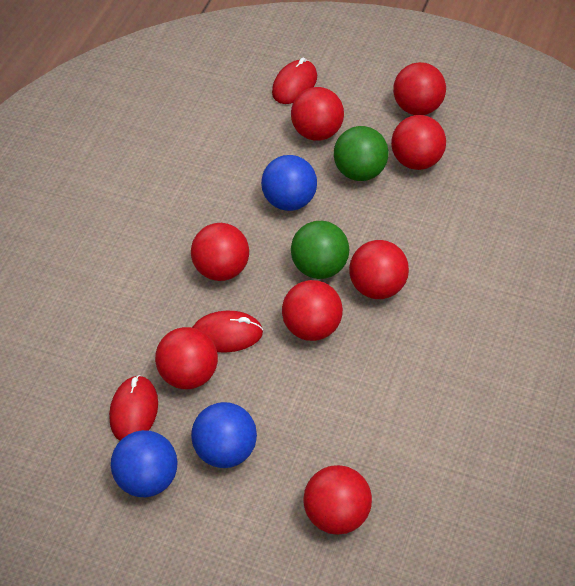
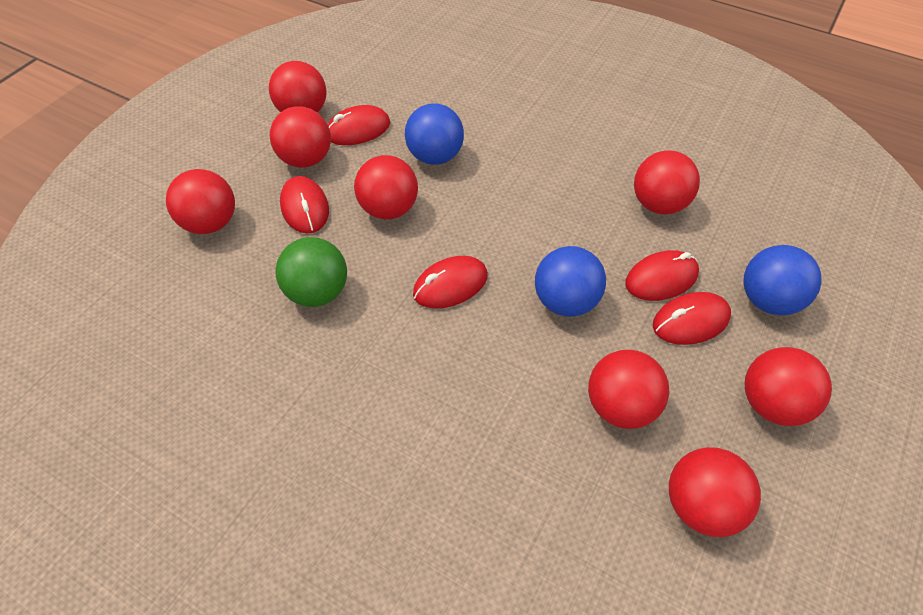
green ball: [291,221,349,279] [334,126,389,181] = 2 -> [275,237,347,307] = 1
red mouse: [109,375,158,441] [192,311,263,352] [272,58,317,104] = 3 -> [280,176,329,234] [328,105,390,145] [413,256,488,309] [625,250,699,301] [653,292,731,345] = 5

